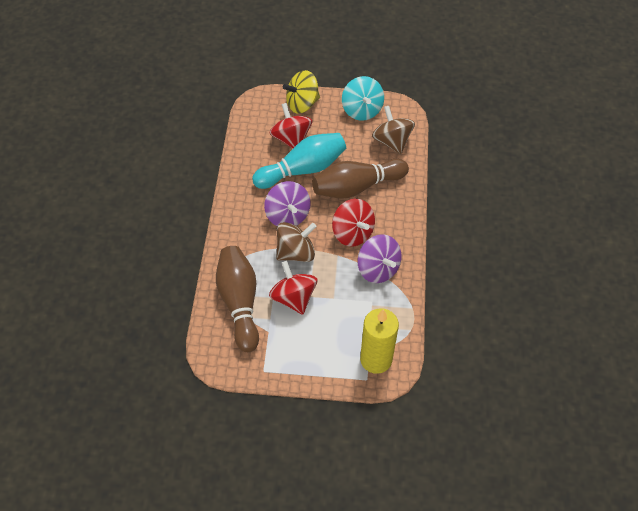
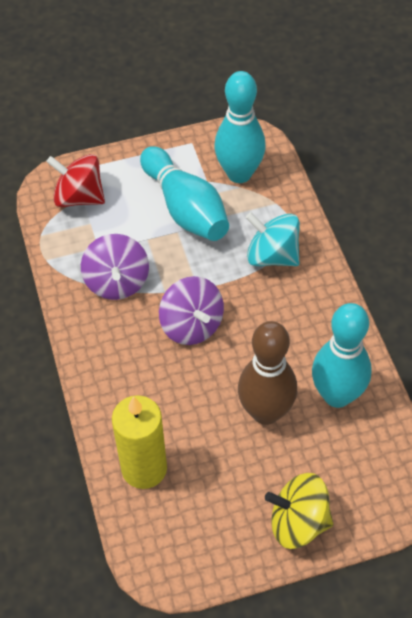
brown bowling pin: [216,246,259,352] [312,159,409,198] = 2 -> [238,321,297,425] = 1
brown spinning top: [276,222,317,262] [372,106,415,155] = 2 -> none = 0
red spinning top: [269,261,317,315] [270,103,312,149] [332,199,375,247] = 3 -> [46,154,105,207] = 1
turquoise bowling pin: [252,133,346,189] = 1 -> [140,146,229,241] [214,71,266,183] [312,303,372,408] = 3

